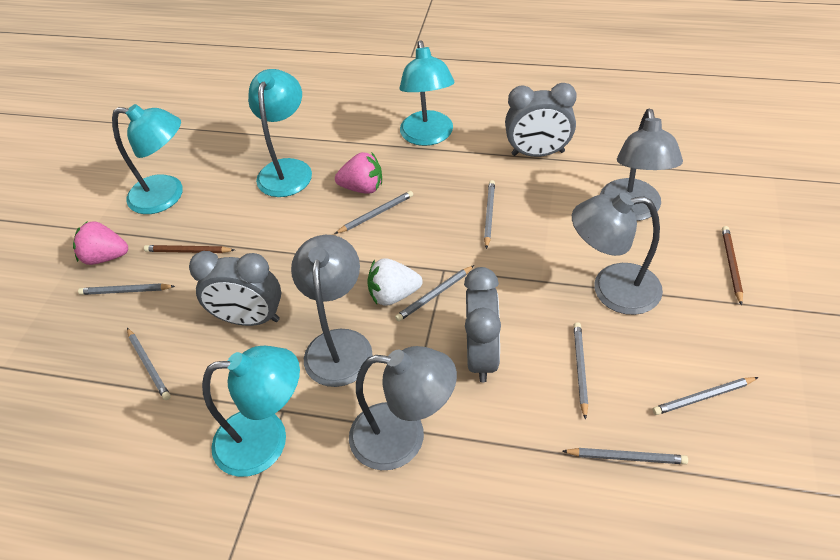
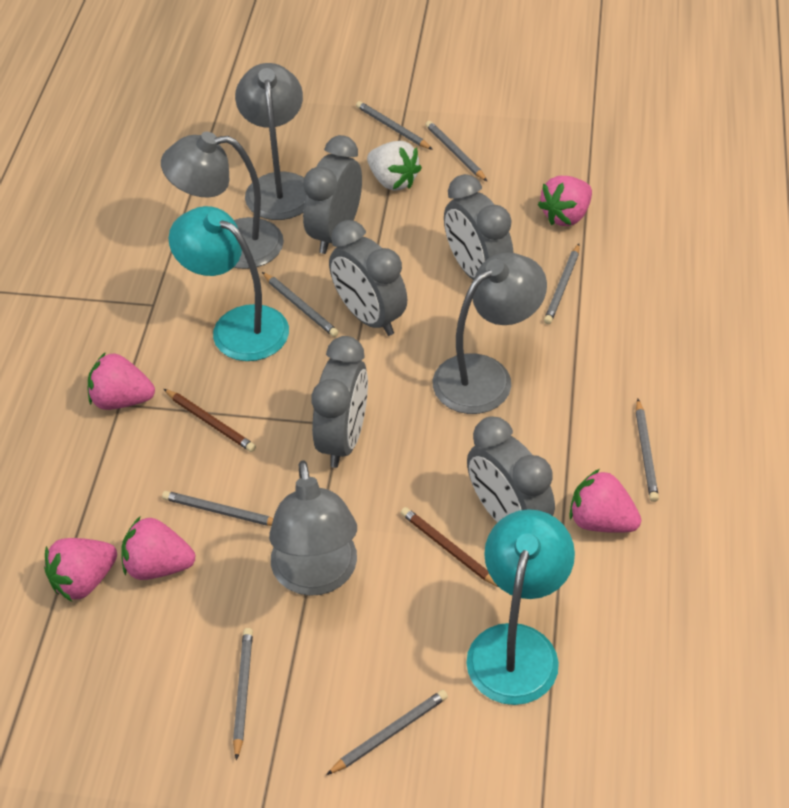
grey clock: [189,251,281,326] [464,267,501,382] [505,83,577,157] = 3 -> [303,135,362,254] [312,336,368,468] [329,220,407,336] [444,174,514,280] [467,416,555,523] = 5
pink strawberry: [73,221,128,265] [335,152,382,194] = 2 -> [44,538,117,602] [88,352,155,410] [121,517,195,580] [538,176,592,226] [569,469,641,533] = 5
turquoise lamp: [112,104,183,214] [202,346,300,477] [248,69,312,197] [399,40,455,146] = 4 -> [169,206,289,361] [466,509,575,705] = 2

